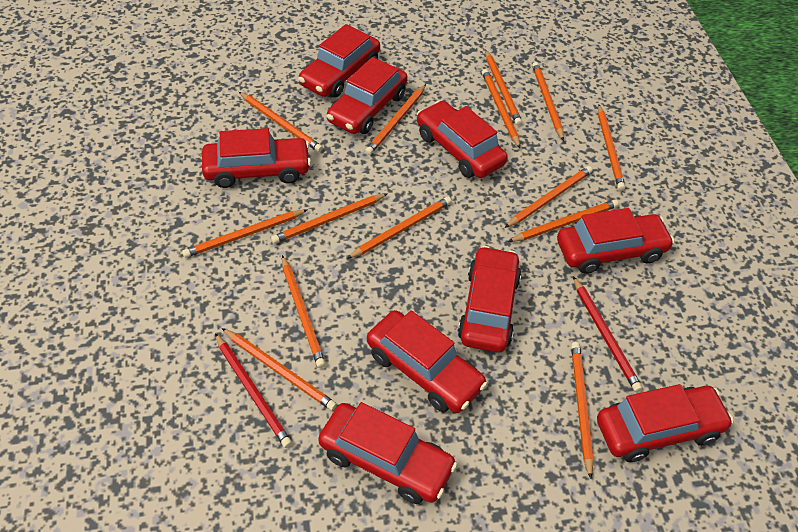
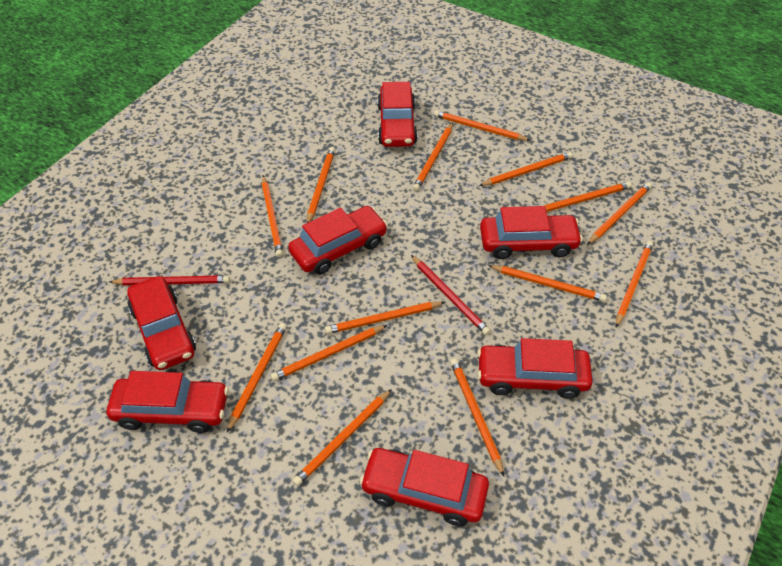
red car: [202,128,311,188] [298,24,380,97] [318,402,458,504] [326,57,408,134] [367,310,488,413] [417,100,508,178] [458,246,521,353] [557,208,674,274] [597,384,734,462] = 9 -> [107,371,229,433] [127,276,196,370] [288,206,388,274] [359,448,489,526] [377,82,418,147] [477,338,593,399] [480,206,583,259] = 7

